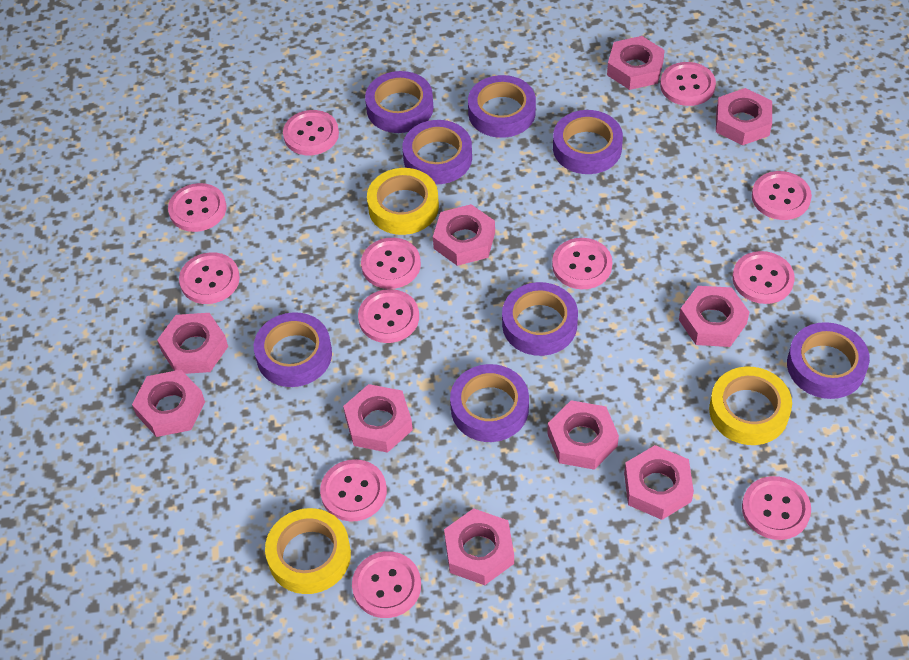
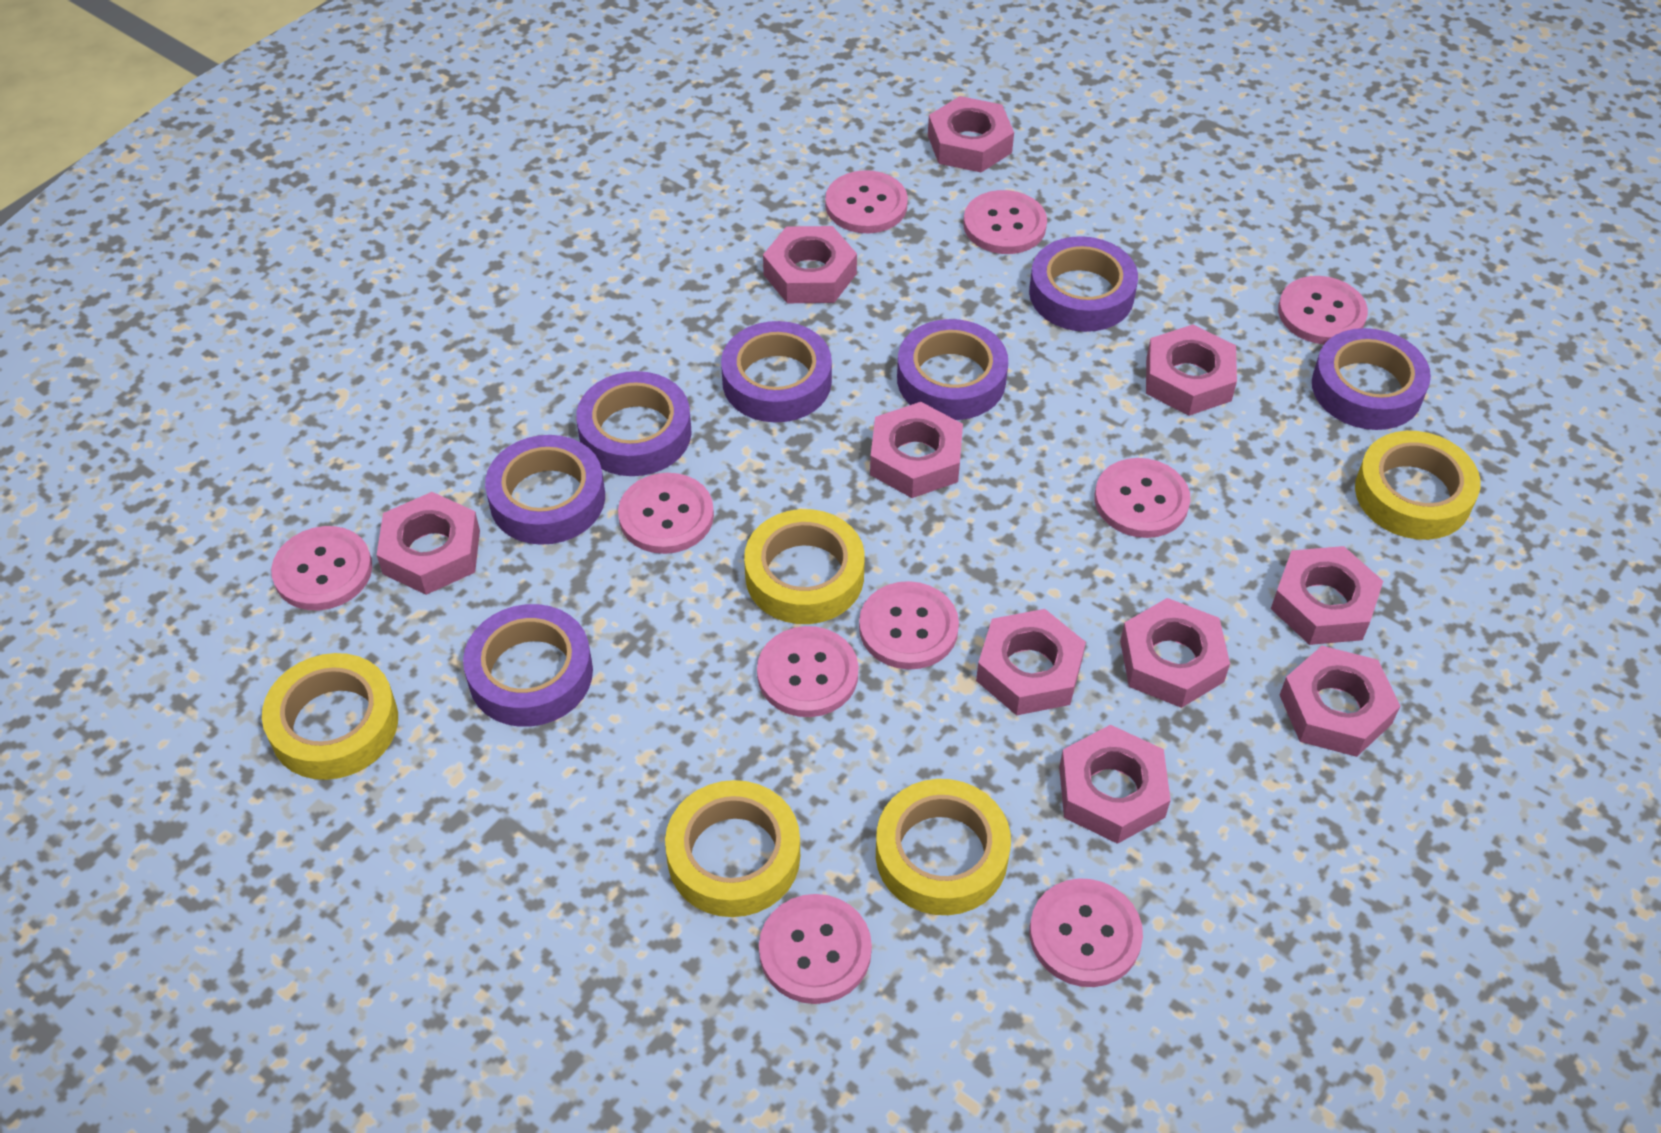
pink button: [168,183,226,232] [179,252,240,304] [283,110,339,155] [320,459,387,521] [352,551,421,618] [358,289,419,343] [361,238,421,289] [552,238,612,289] [660,62,716,106] [732,251,795,304] [742,476,811,540] [752,171,812,220] = 12 -> [271,526,372,610] [618,473,714,554] [757,626,858,717] [759,894,872,1004] [825,170,908,233] [859,581,959,670] [963,190,1047,254] [1029,878,1143,987] [1095,458,1190,538] [1278,276,1368,344] = 10
purple tape: [254,312,332,387] [365,71,433,133] [402,120,472,184] [450,364,529,442] [468,75,536,138] [502,282,578,356] [553,110,623,174] [787,322,870,399] = 8 -> [463,604,593,727] [485,435,605,545] [576,371,691,476] [721,321,832,422] [897,319,1008,420] [1029,236,1138,332] [1312,328,1431,430] = 7
yellow tape: [265,508,351,594] [367,168,439,235] [709,367,792,445] = 3 -> [262,653,398,780] [665,780,800,917] [744,509,865,624] [876,779,1011,915] [1355,431,1481,540] = 5

